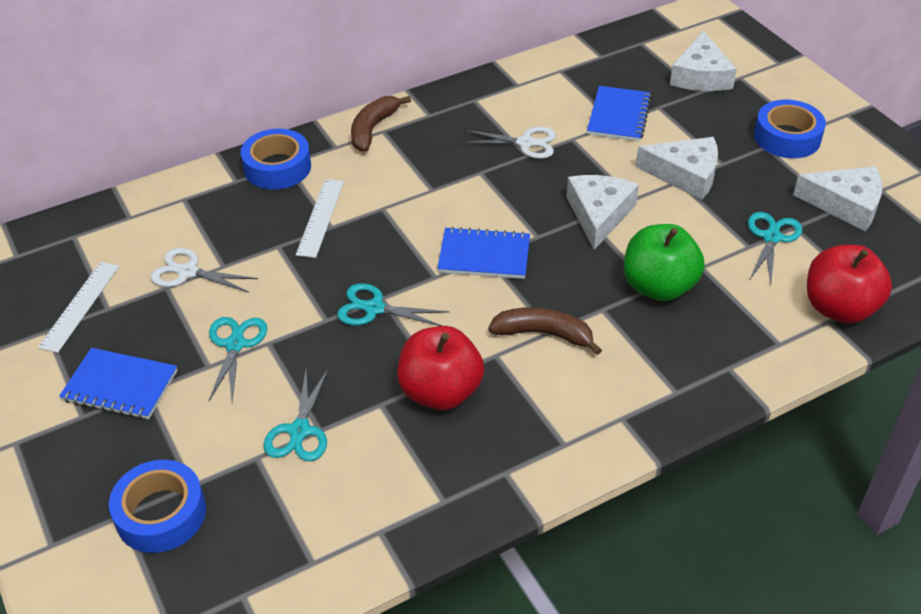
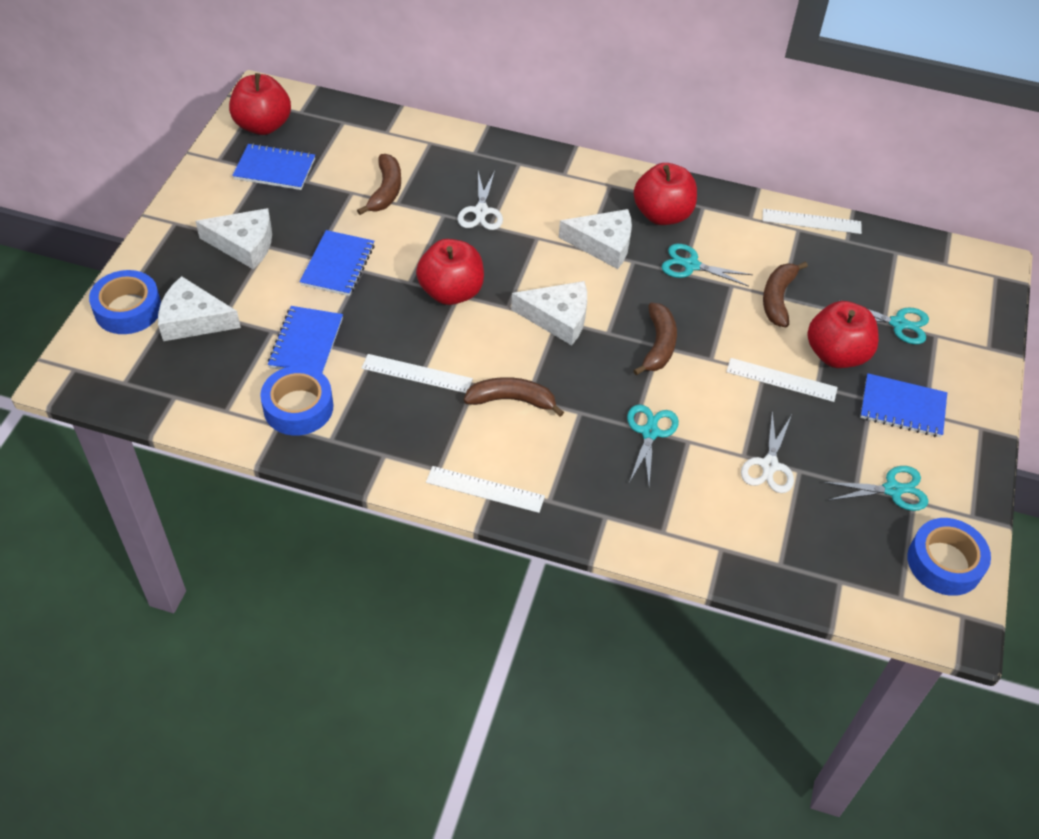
blue notebook: [59,348,178,419] [437,227,530,279] [587,86,651,141] = 3 -> [232,143,315,190] [268,306,343,374] [300,230,375,296] [860,373,947,437] = 4
brown banana: [351,96,411,152] [488,307,602,355] = 2 -> [357,154,401,215] [464,377,564,417] [633,303,677,375] [763,261,808,327] = 4
green apple: [624,224,705,301] = 1 -> none = 0
red apple: [397,326,484,410] [807,245,892,324] = 2 -> [229,73,291,135] [416,239,484,305] [634,163,697,225] [807,301,879,368] = 4
white ruler: [38,262,119,353] [296,179,344,258] = 2 -> [362,354,473,393] [426,466,545,513] [726,358,838,402] [762,209,862,234] = 4

